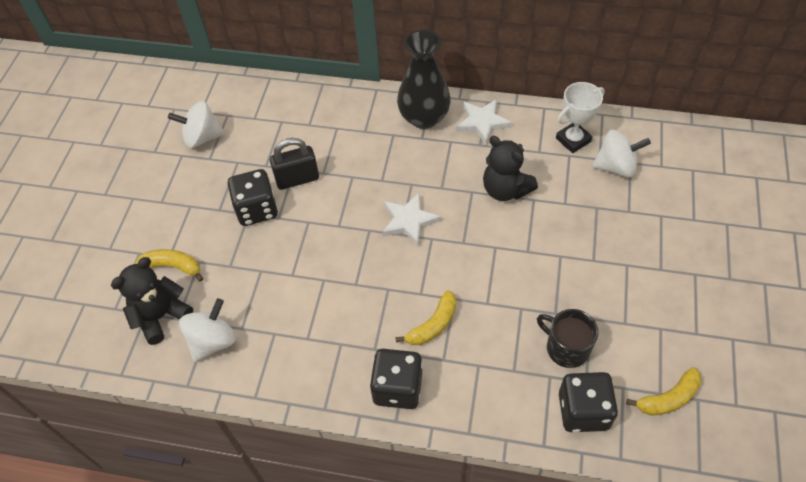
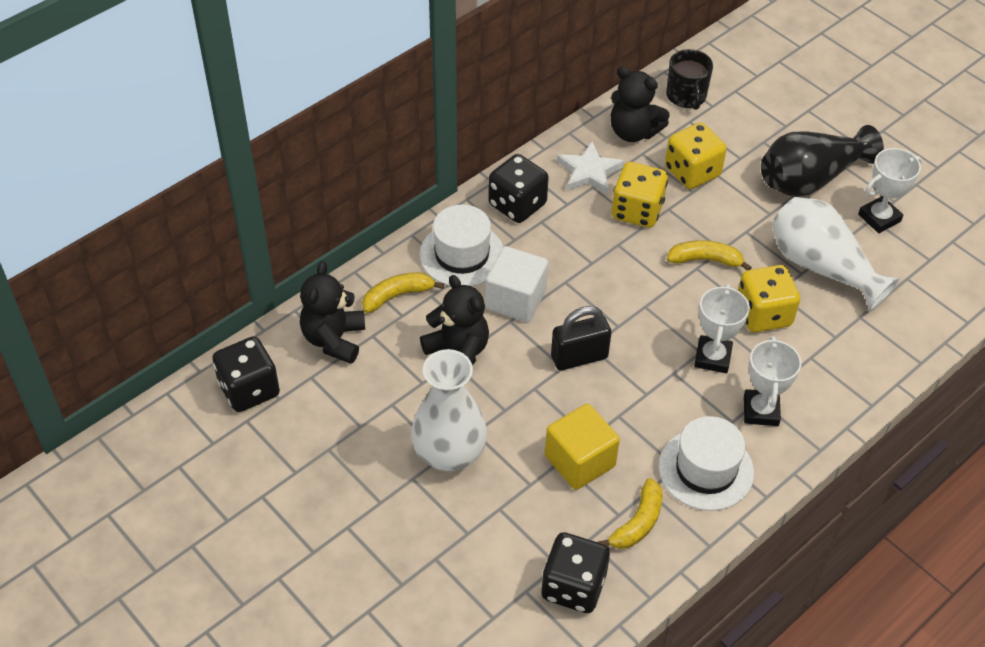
black teddy bear: [111,257,193,345] [483,136,538,201] = 2 -> [300,261,365,364] [420,275,489,365] [611,66,670,142] = 3
white cube: none = 0 -> [485,246,548,322] = 1
white hat: none = 0 -> [419,205,503,287] [659,416,754,511] = 2
white spinning top: [168,101,225,148] [179,298,236,362] [592,130,651,178] = 3 -> none = 0
white star: [382,193,441,246] [456,99,512,144] = 2 -> [557,141,624,195] = 1
white trophy: [556,82,605,153] = 1 -> [694,284,750,373] [744,336,802,426] [858,148,922,233] = 3
white vase: none = 0 -> [411,349,487,471] [772,197,899,311] = 2
yellow cube: none = 0 -> [545,404,620,490] = 1
yellow dice: none = 0 -> [612,162,668,228] [665,122,727,189] [738,265,800,332] = 3

